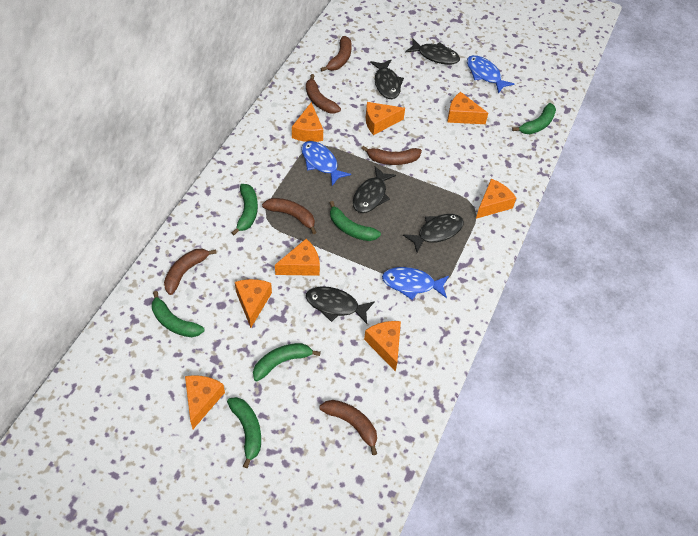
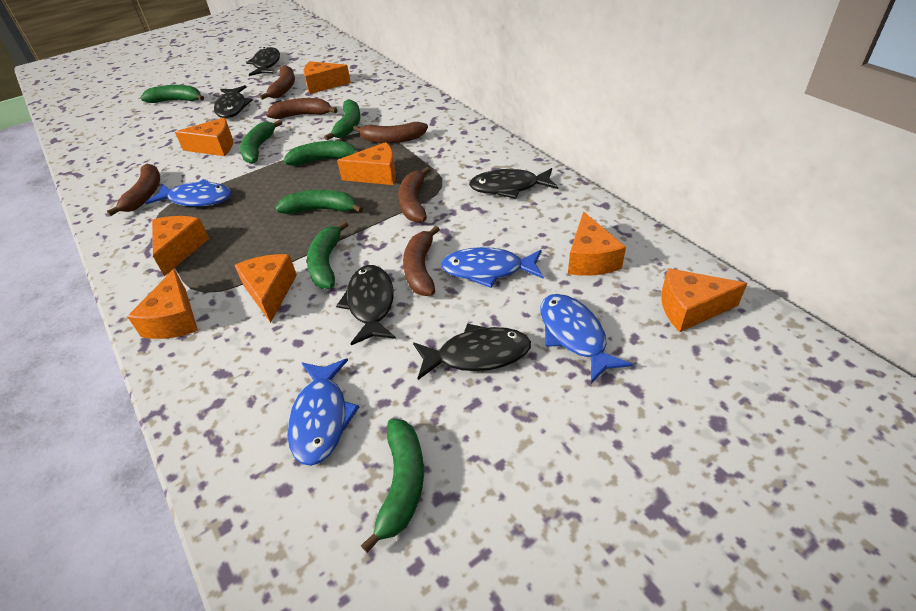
blue fish: [301,141,351,186] [382,267,449,300] [467,55,514,94] = 3 -> [145,179,232,207] [287,358,359,466] [441,247,544,288] [541,294,633,383] = 4
green banana: [152,291,204,337] [227,397,261,468] [231,184,258,235] [253,343,321,381] [330,201,381,241] [512,103,556,134] = 6 -> [140,85,204,103] [240,120,282,164] [275,190,363,214] [283,141,360,166] [307,221,348,289] [324,99,361,140] [361,419,424,553] = 7

